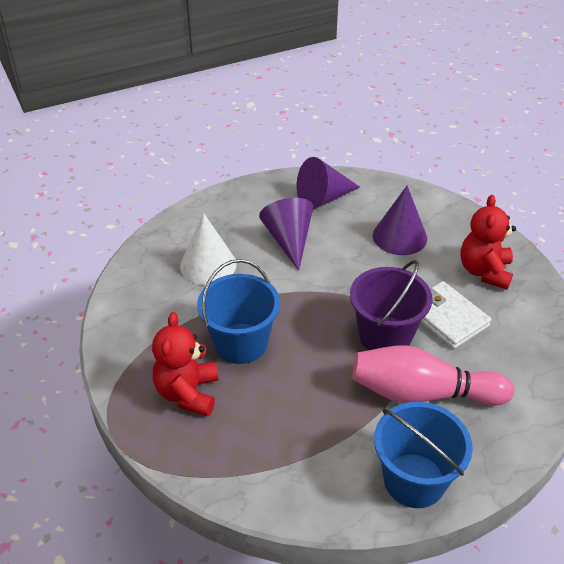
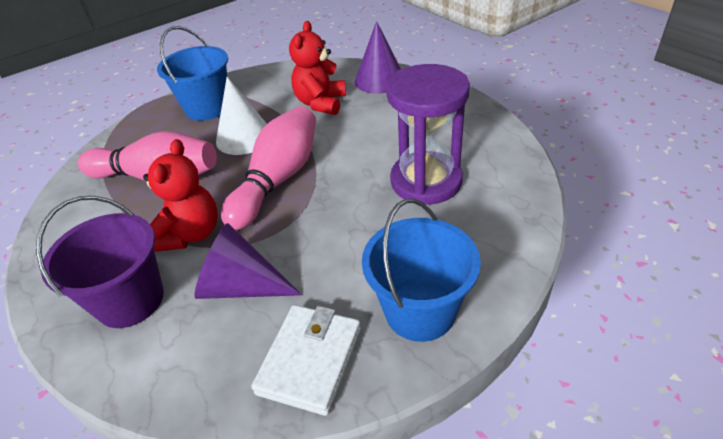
pink bowling pin: [353,346,514,406] = 1 -> [78,131,217,181] [221,106,316,230] = 2
purple cone: [259,198,313,271] [297,157,360,210] [373,186,427,255] = 3 -> [194,223,302,299] [355,21,401,94] = 2
purple hourglass: none = 0 -> [386,64,470,205] = 1

